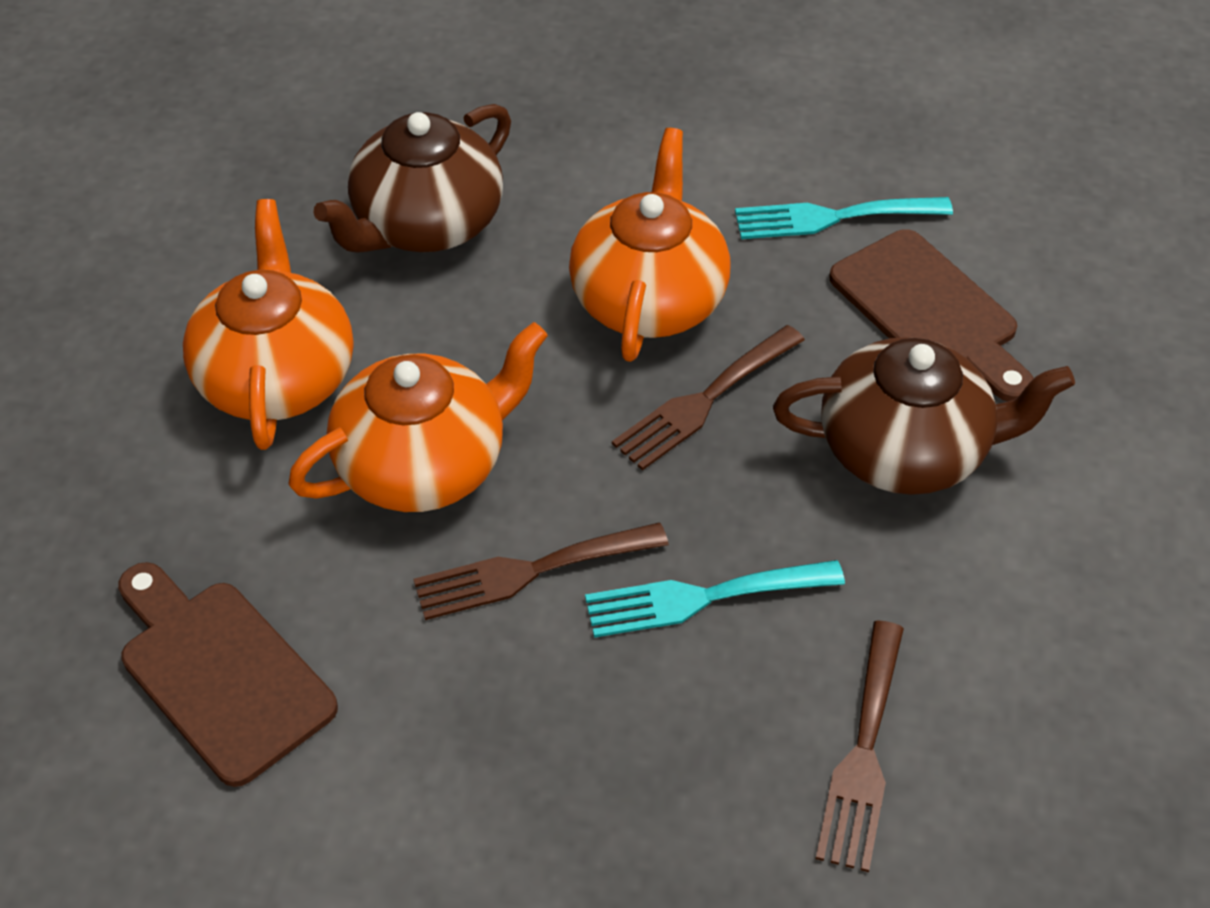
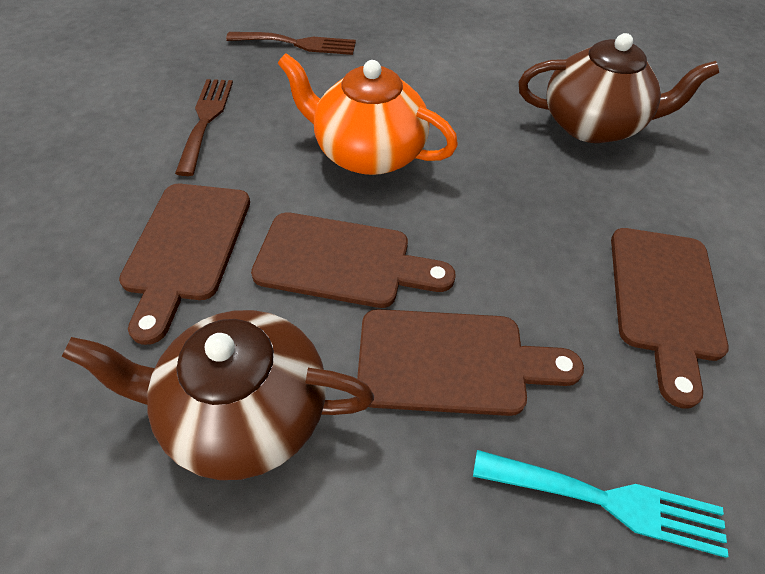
brown cutting board: [118,562,338,787] [829,229,1034,402] = 2 -> [119,184,250,345] [251,212,456,308] [357,309,584,416] [611,228,729,408] = 4
brown fork: [413,522,669,620] [612,325,805,470] [816,620,904,872] = 3 -> [175,79,233,176] [226,32,356,55] = 2
orange teapot: [183,199,353,450] [288,322,548,512] [569,128,731,362] = 3 -> [278,53,458,175] = 1
turquoise fork: [585,560,845,638] [735,197,953,239] = 2 -> [473,450,728,558] = 1

